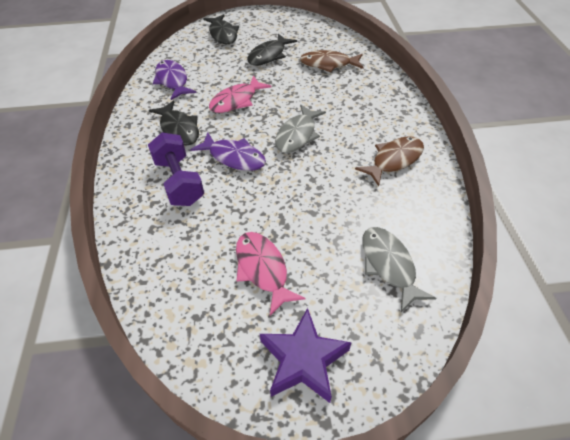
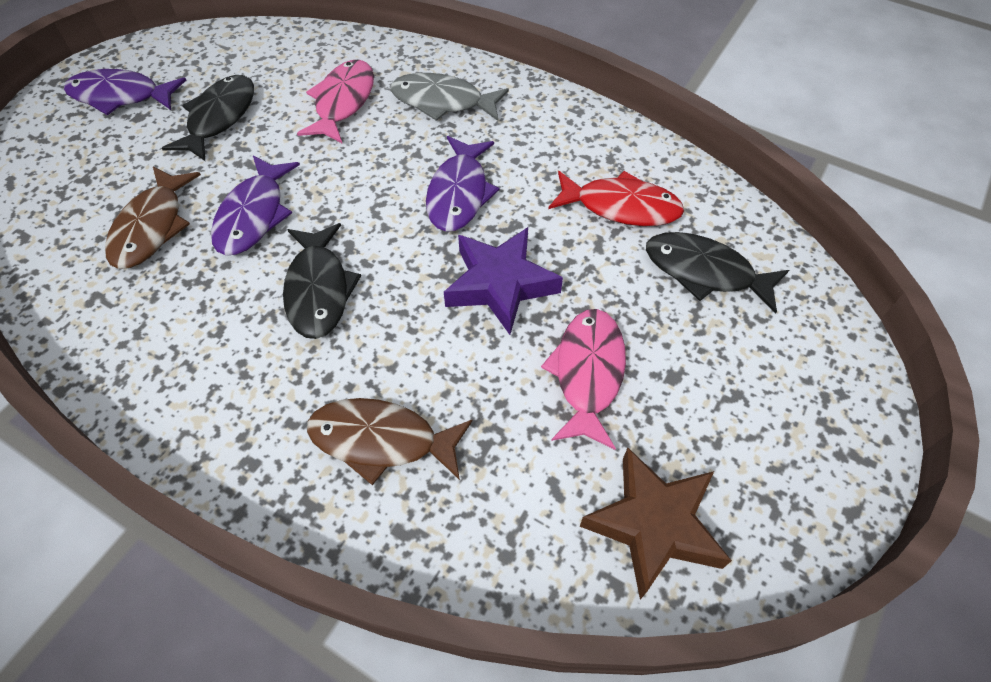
brown star: none = 0 -> [580,448,732,599] = 1
grey fish: [275,105,326,153] [362,227,436,312] = 2 -> [390,73,509,121] = 1
purple dumbbell: [148,133,204,206] = 1 -> none = 0
purple fish: [153,60,196,100] [190,132,266,171] = 2 -> [64,69,186,115] [211,156,300,255] [426,136,499,232] = 3
red fish: none = 0 -> [548,171,684,226] = 1

